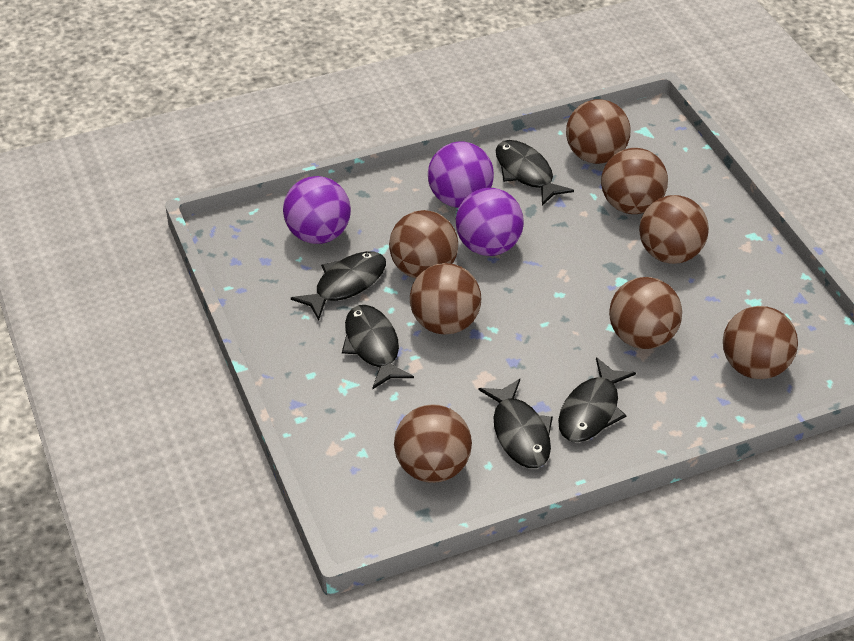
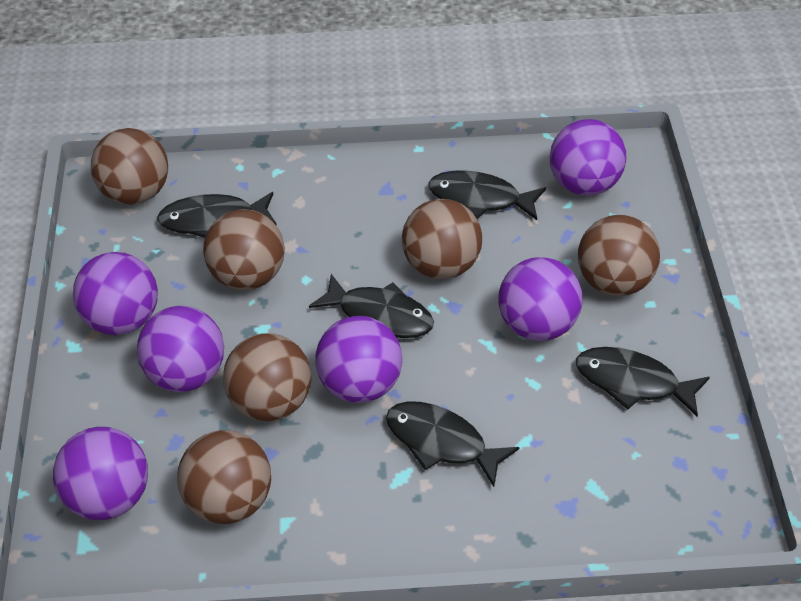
brown ball: [389,210,458,278] [394,404,472,483] [410,263,481,335] [566,99,631,164] [601,148,668,214] [609,277,682,349] [639,195,709,264] [723,306,798,379] = 8 -> [91,128,168,205] [177,430,271,524] [203,209,285,290] [223,333,311,421] [402,199,482,279] [578,215,660,296] = 6
purple ball: [283,176,351,244] [428,142,494,208] [456,188,524,256] = 3 -> [53,427,148,520] [73,252,158,335] [137,306,224,392] [315,316,402,403] [498,257,583,341] [550,119,626,196] = 6

